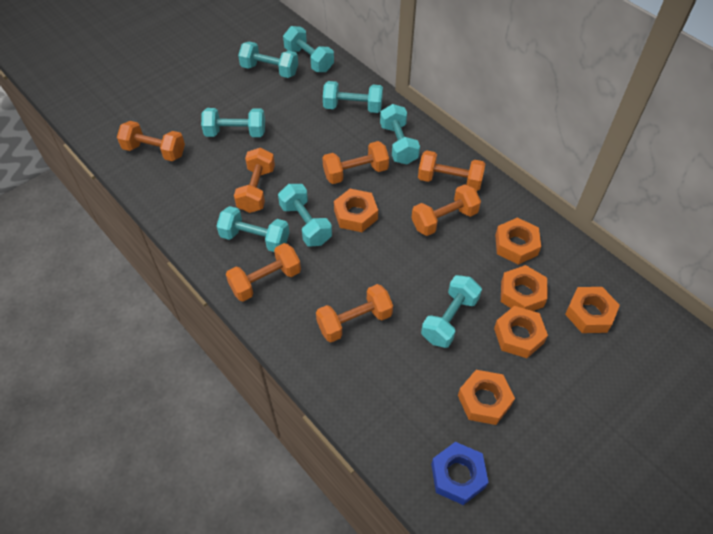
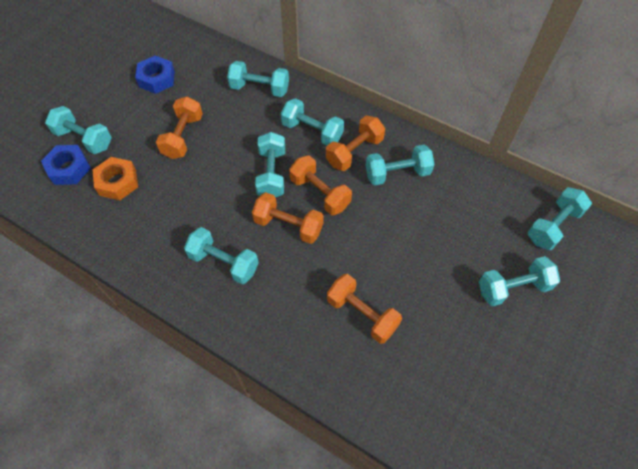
blue nut: [431,442,488,505] = 1 -> [41,145,91,185] [135,55,175,94] = 2
orange dumbbell: [117,121,185,161] [226,243,301,301] [234,148,275,213] [316,284,393,342] [322,141,389,184] [411,184,481,236] [418,150,485,191] = 7 -> [156,96,203,159] [252,192,324,244] [289,155,352,215] [326,116,385,171] [327,274,402,344] = 5
orange nut: [334,189,378,232] [458,370,515,425] [494,306,548,358] [495,218,541,265] [501,265,548,311] [565,287,620,333] = 6 -> [93,157,138,200] = 1

